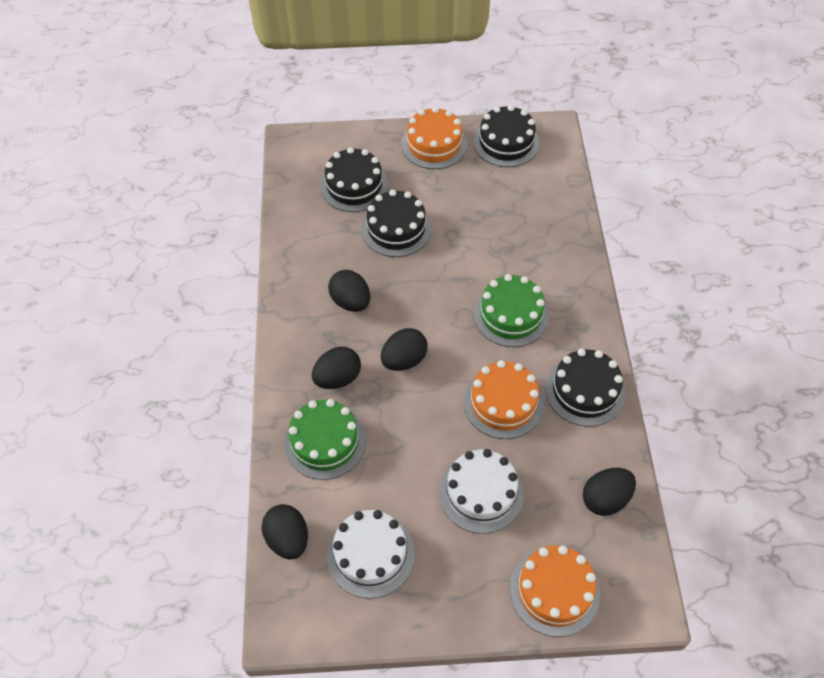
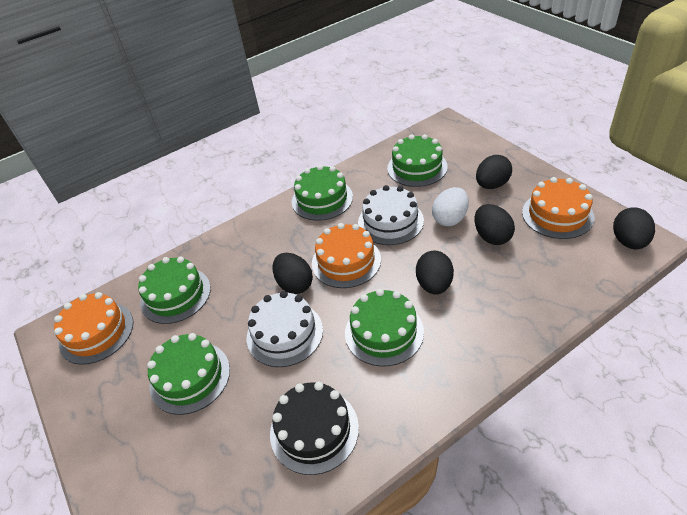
black cake: [320,147,388,212] [361,189,432,257] [473,105,539,167] [545,349,625,427] = 4 -> [270,382,359,475] = 1
green cake: [284,399,366,480] [474,274,549,347] = 2 -> [138,257,211,324] [147,333,230,415] [292,165,353,221] [345,289,424,367] [387,134,448,187] = 5
white egg: none = 0 -> [432,187,469,226] = 1

